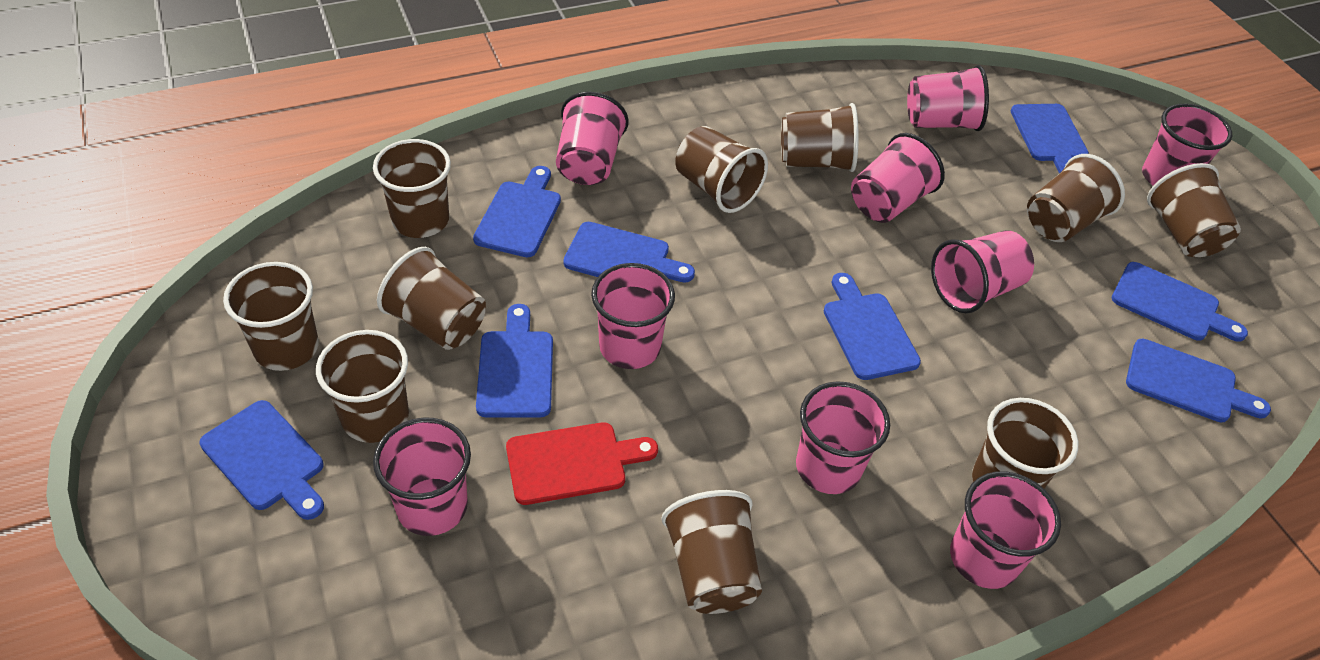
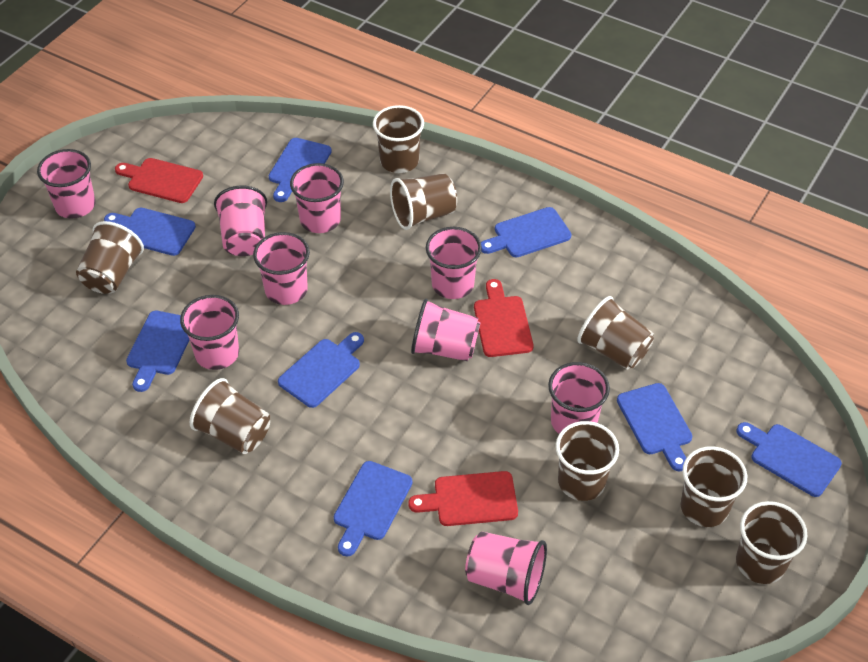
brown cup: [223,262,319,371] [316,330,409,443] [373,139,451,238] [377,247,486,350] [661,490,762,614] [675,126,768,213] [781,103,859,172] [972,398,1078,488] [1027,154,1125,242] [1147,163,1241,257] = 10 -> [76,221,144,294] [190,378,270,454] [373,105,424,173] [390,173,457,230] [556,421,619,501] [577,296,654,370] [681,446,747,527] [736,501,807,584] = 8
red cutting board: [506,422,658,505] = 1 -> [115,158,203,203] [408,471,518,526] [474,279,533,357] = 3

